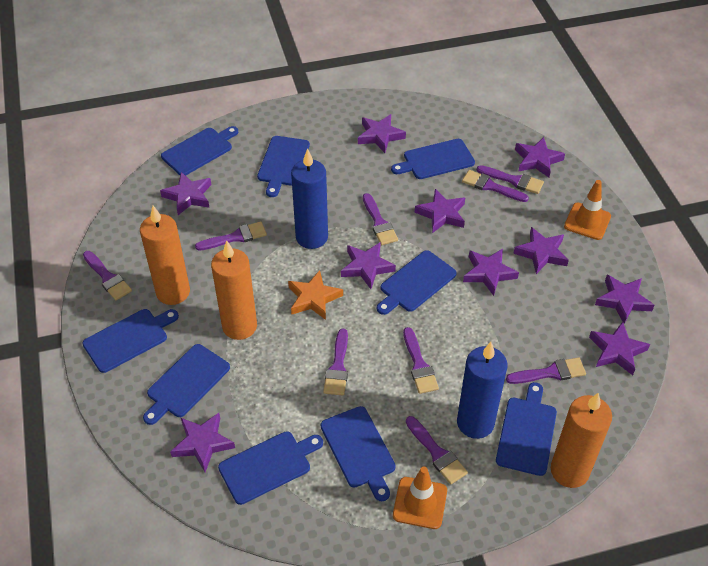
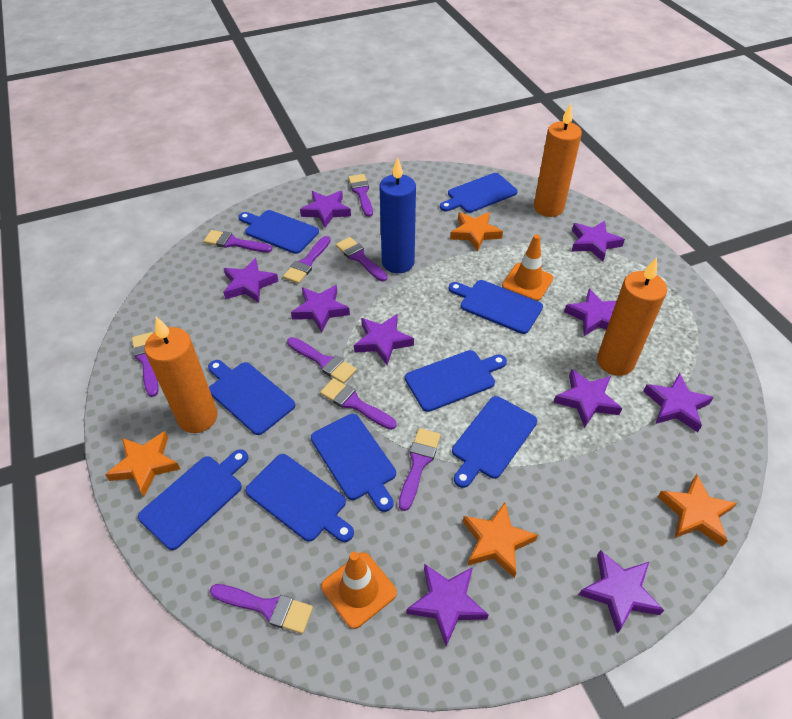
blue candle: [291,148,328,249] [457,342,507,439] = 2 -> [379,157,416,273] = 1
orange star: [288,270,343,320] = 1 -> [105,431,180,497] [450,212,503,251] [463,502,538,578] [658,474,737,547] = 4

